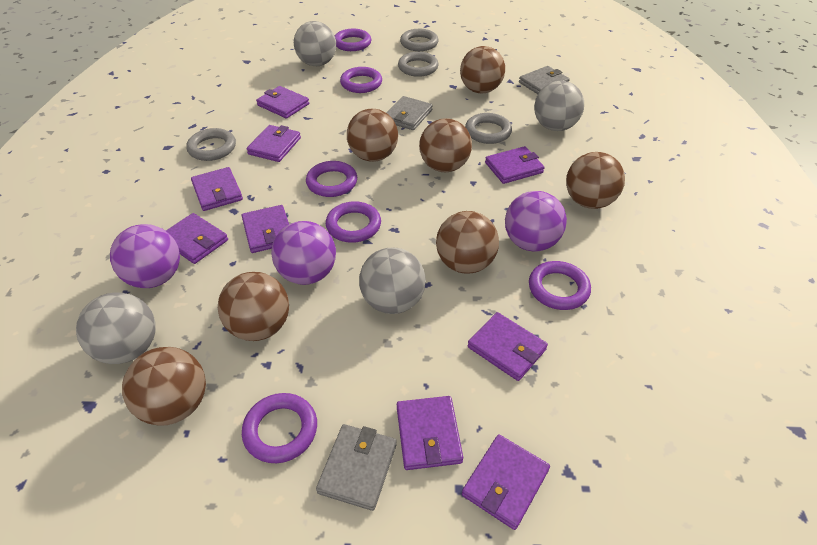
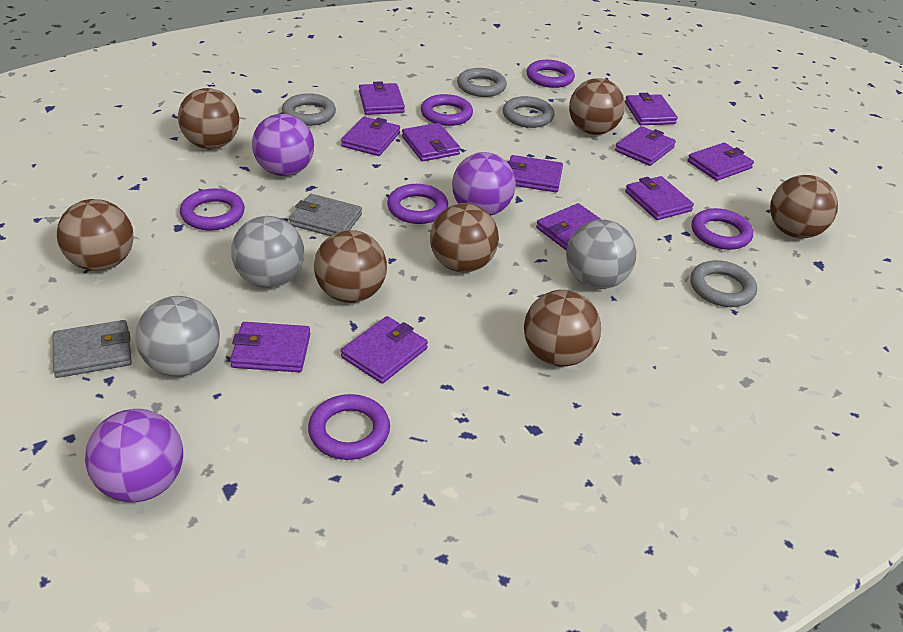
grey ball: [76,292,156,364] [294,21,336,66] [359,247,426,314] [534,81,584,131] = 4 -> [135,296,220,377] [231,216,304,288] [566,219,636,289] = 3
grey wallet: [316,424,397,511] [387,96,433,130] [519,66,570,94] = 3 -> [53,320,132,378] [289,194,362,236] = 2
purple wallet: [166,213,228,264] [191,167,243,211] [242,205,289,253] [246,125,301,162] [256,86,309,119] [397,396,463,470] [462,435,550,530] [468,312,548,381] [485,146,545,184] = 9 -> [230,322,310,372] [341,117,400,156] [341,316,428,384] [359,81,405,115] [402,123,460,161] [507,155,563,192] [536,203,600,251] [615,126,676,166] [625,93,678,125] [625,176,694,220] [687,142,754,181] = 11

